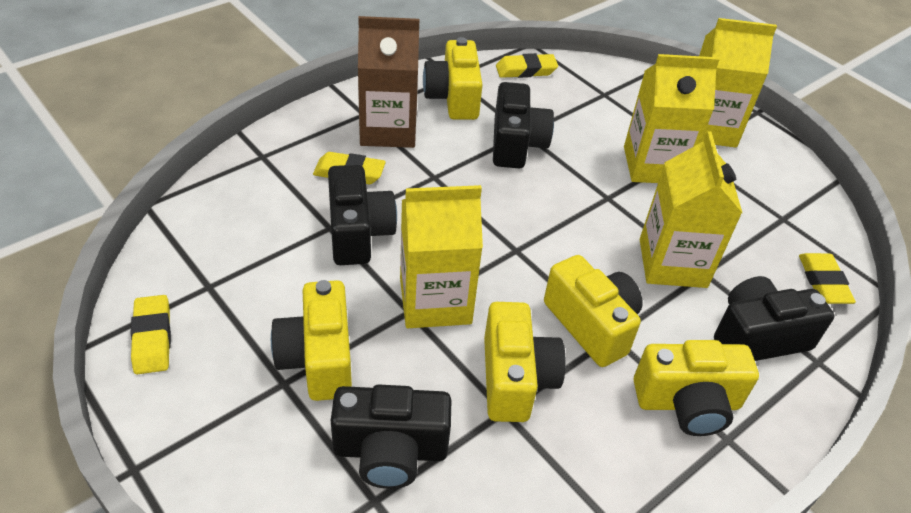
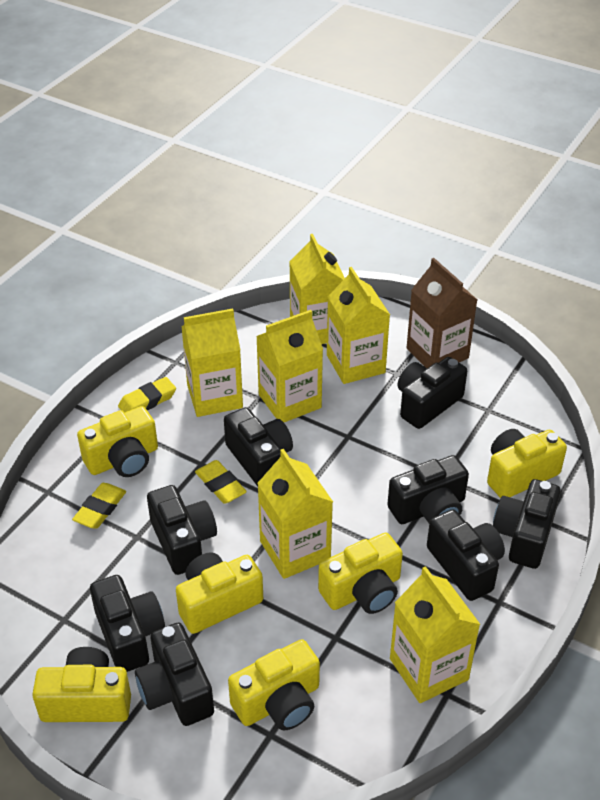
black camera: [328,165,397,265] [331,384,451,489] [493,82,554,168] [714,276,835,361] = 4 -> [90,575,165,672] [135,623,214,726] [147,485,217,575] [224,407,293,486] [387,455,469,524] [398,357,467,429] [427,509,505,601] [493,479,561,569] = 8
yellow camera: [271,280,352,401] [423,37,483,120] [484,302,566,422] [544,255,643,367] [633,340,759,436] = 5 -> [32,647,131,722] [77,406,158,477] [176,552,263,634] [228,639,320,730] [318,533,403,614] [487,429,567,498] = 6
yellow carton: [400,185,483,328] [624,54,720,183] [640,131,742,288] [699,18,777,147] = 4 -> [182,309,243,417] [256,310,323,422] [257,449,333,579] [289,234,345,344] [327,267,390,384] [390,566,481,703] = 6
yellow eraser: [130,295,171,374] [313,152,386,184] [496,53,558,78] [799,253,856,304] = 4 -> [72,483,126,529] [118,377,176,413] [195,460,247,504] = 3

